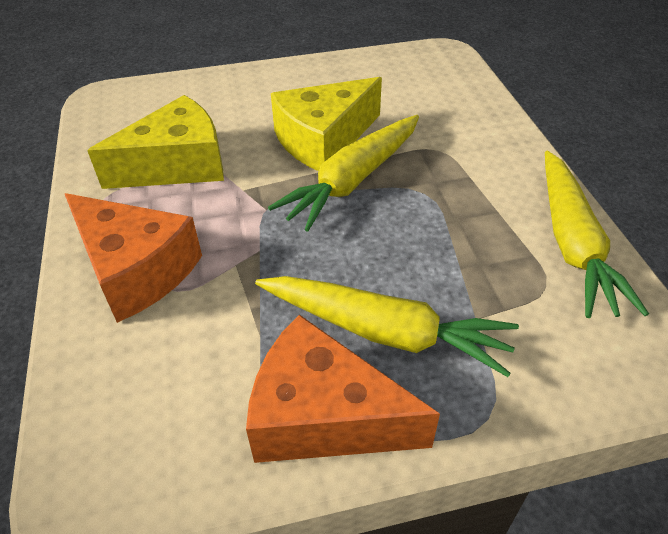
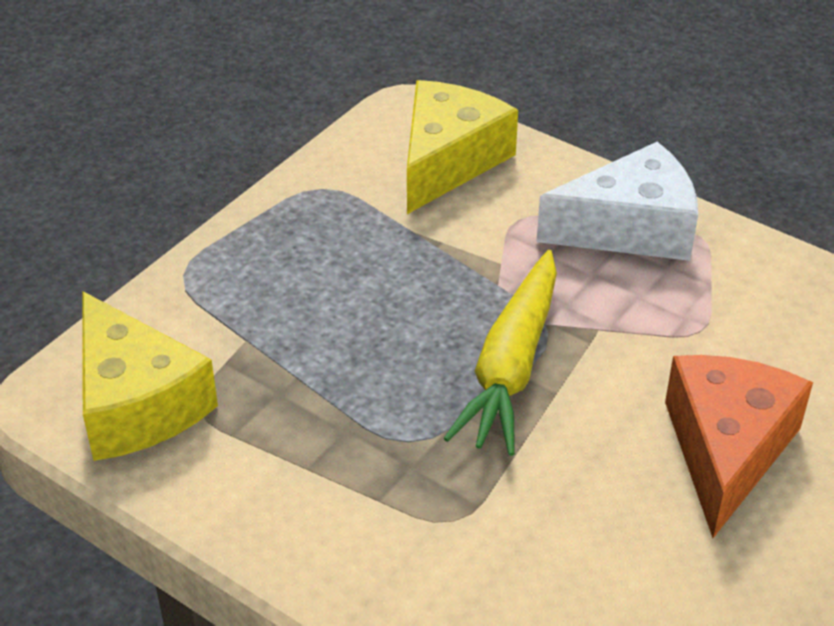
orange cheese: [65,193,202,323] [246,315,440,463] = 2 -> [665,355,813,538] = 1
white cheese: none = 0 -> [536,142,698,261] = 1
yellow carrot: [255,276,519,377] [268,115,419,232] [545,151,649,318] = 3 -> [444,250,557,456] = 1

